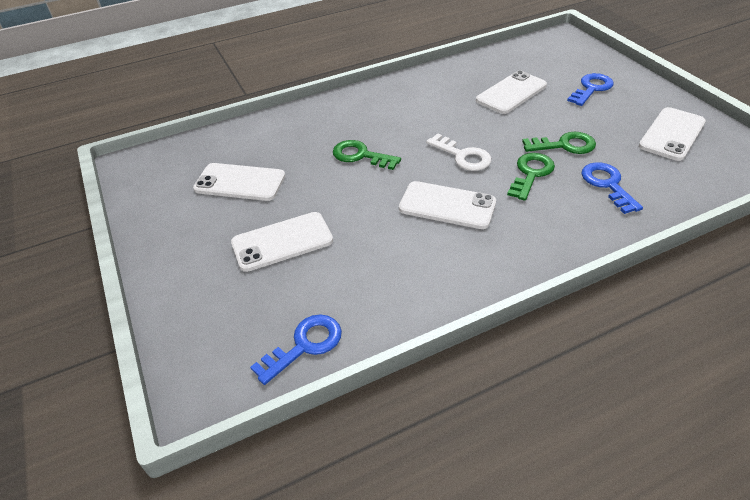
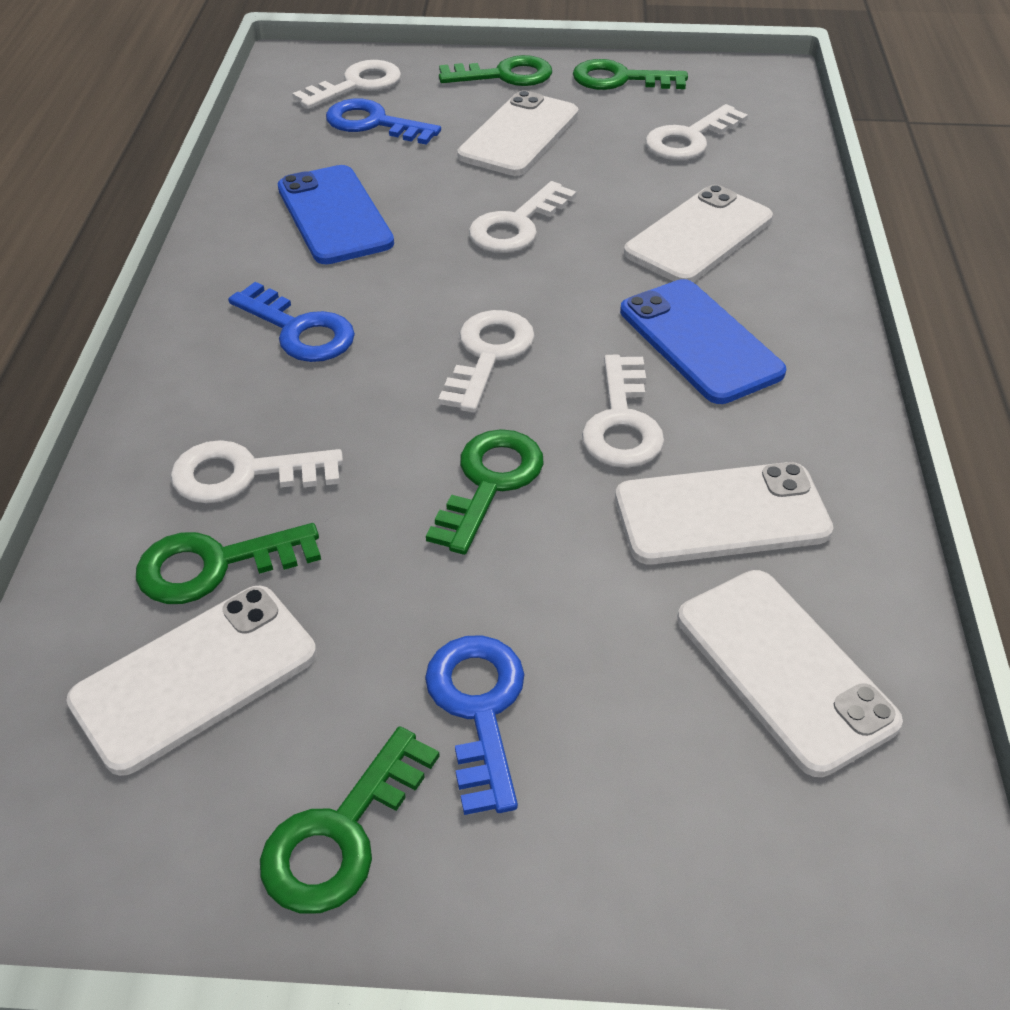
blue phone: none = 0 -> [278,165,394,264] [620,279,786,404] = 2
green key: [333,140,401,170] [507,153,555,201] [522,131,596,154] = 3 -> [136,523,321,604] [260,726,440,913] [426,429,544,555] [439,55,552,86] [573,59,688,90] = 5
white key: [426,133,491,171] = 1 -> [171,440,343,504] [292,60,401,109] [438,310,535,413] [469,181,577,253] [582,355,664,468] [646,104,748,160] = 6

